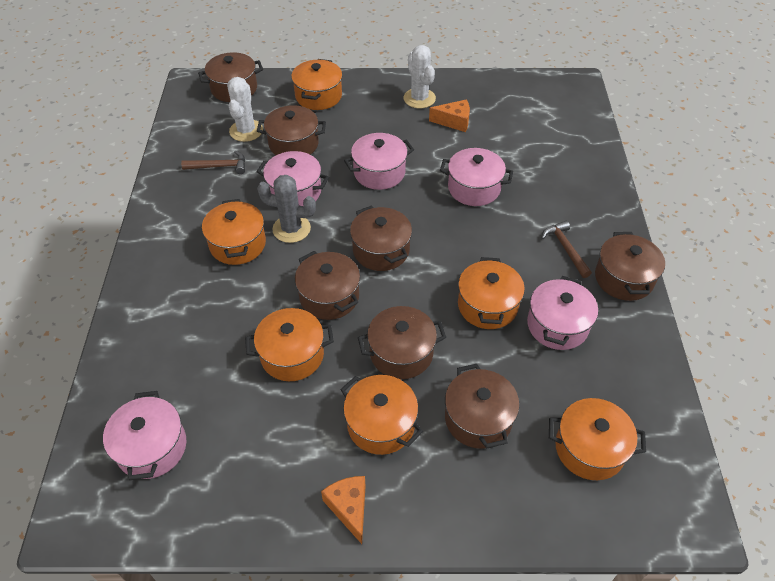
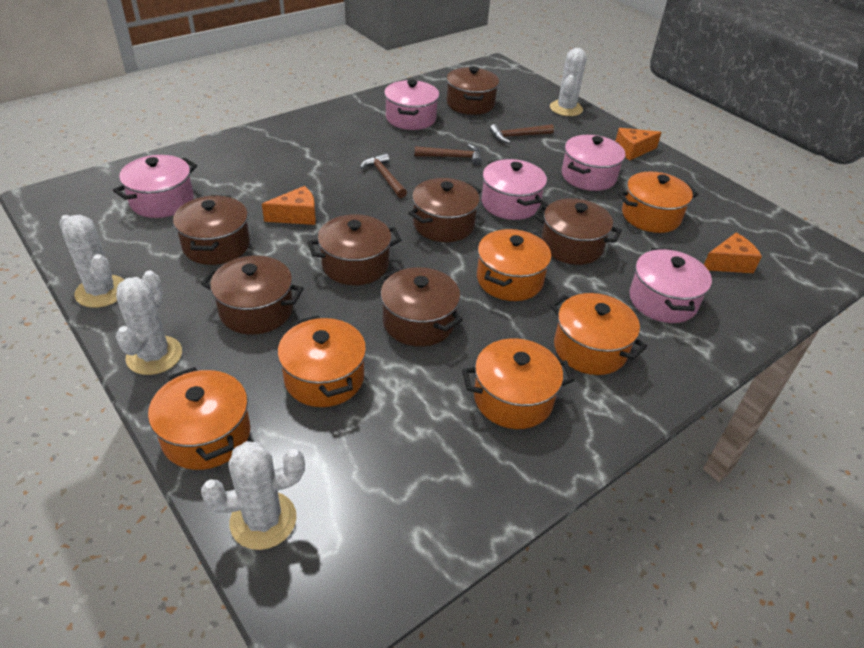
brown hammer: [181,151,245,174] [542,221,592,278] = 2 -> [360,153,407,198] [414,144,482,166] [490,124,554,143] = 3
grey cactus: [257,175,316,243] = 1 -> none = 0
orange cheese: [321,476,366,544] [429,99,470,132] = 2 -> [262,186,316,225] [616,128,662,160] [704,233,762,273] = 3
white cactus: [227,77,263,142] [404,45,436,108] = 2 -> [59,215,124,308] [116,270,182,375] [201,441,305,550] [550,48,587,116] = 4

